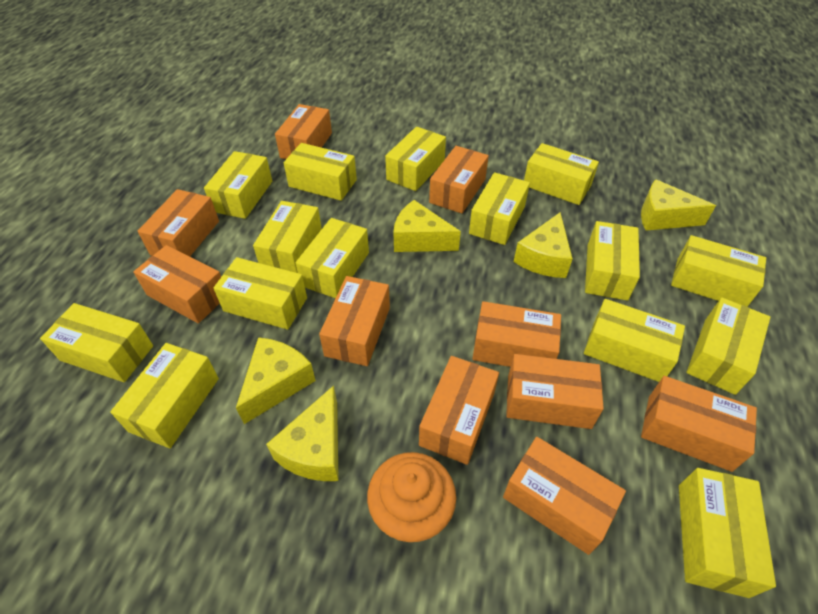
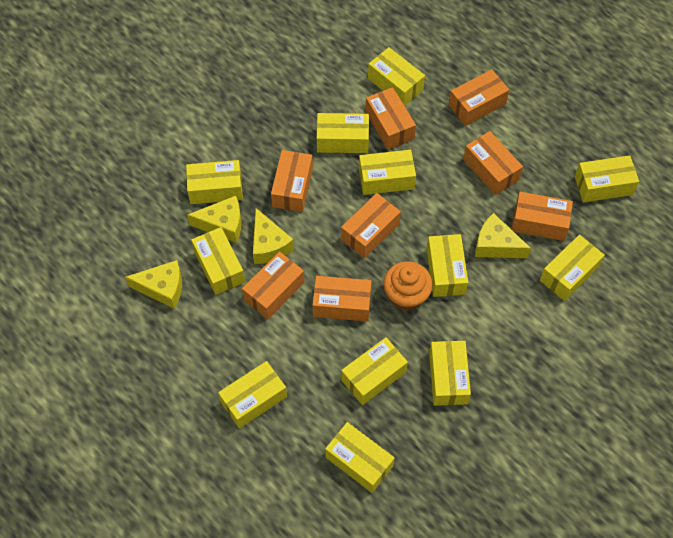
orange box: [133,245,221,323] [137,189,219,256] [275,104,332,159] [319,276,390,366] [419,356,499,465] [429,146,489,213] [472,301,561,367] [503,437,626,555] [506,354,604,429] [641,376,757,472] = 10 -> [242,252,304,319] [271,150,313,212] [313,276,371,321] [341,193,401,258] [365,87,416,150] [449,69,509,126] [463,131,523,195] [512,192,573,241] = 8
yellow box: [40,303,153,382] [110,343,219,448] [204,151,272,219] [213,257,307,330] [253,201,322,273] [284,143,357,201] [296,218,369,298] [385,127,446,191] [469,172,530,245] [524,143,599,205] [584,299,685,382] [585,221,640,301] [671,235,766,307] [679,468,776,598] [687,297,770,395] = 15 -> [186,160,243,204] [191,227,245,295] [218,361,287,429] [317,113,369,153] [325,422,395,493] [341,337,408,405] [359,150,416,195] [368,47,425,106] [427,234,468,297] [429,341,471,406] [540,235,605,301] [575,155,639,202] = 12
yellow cheese: [236,337,316,424] [266,385,339,481] [393,200,461,252] [513,212,573,278] [641,179,716,231] = 5 -> [125,260,182,309] [187,196,241,243] [253,208,294,264] [475,213,531,258] = 4

